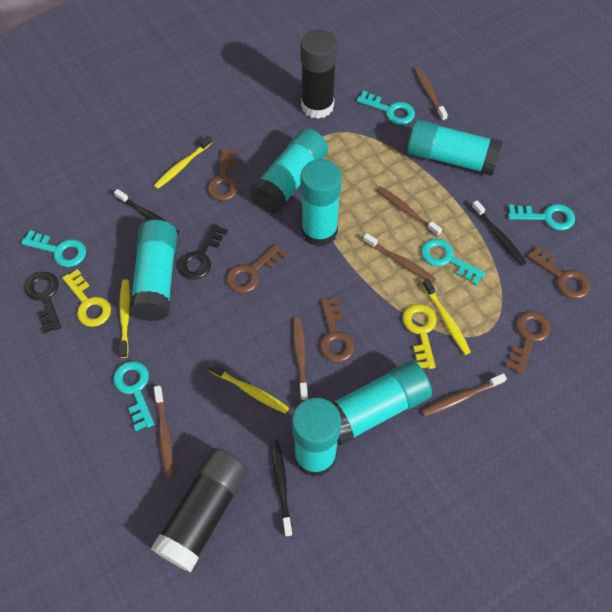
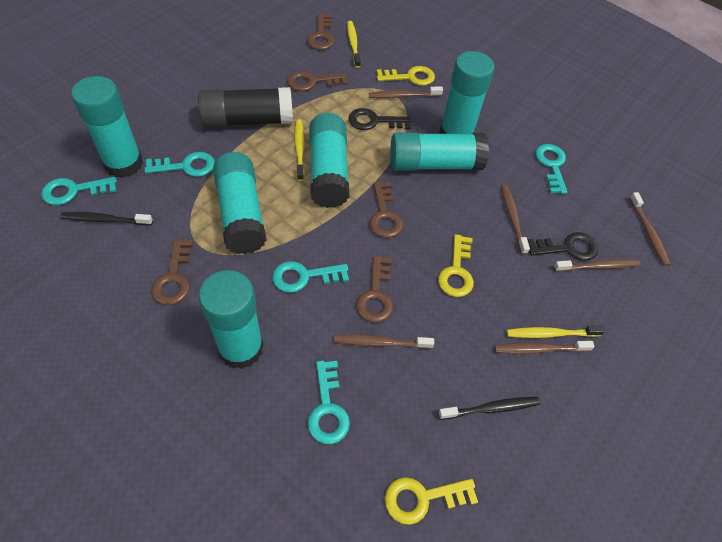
black glue stick: [151,448,249,572] [300,30,337,119] = 2 -> [198,87,293,128] = 1
black toothbrush: [114,189,179,235] [271,439,293,537] [472,200,526,266] = 3 -> [60,212,153,225] [438,397,540,420] = 2
yellow key: [62,269,111,327] [402,304,437,369] = 2 -> [377,66,435,86] [385,477,478,525] [438,234,474,297] = 3
yellow toothbrush: [119,279,130,358] [154,135,212,189] [208,362,289,414] [422,279,471,355] = 4 -> [294,119,305,181] [347,21,361,68] [507,326,605,338] = 3

